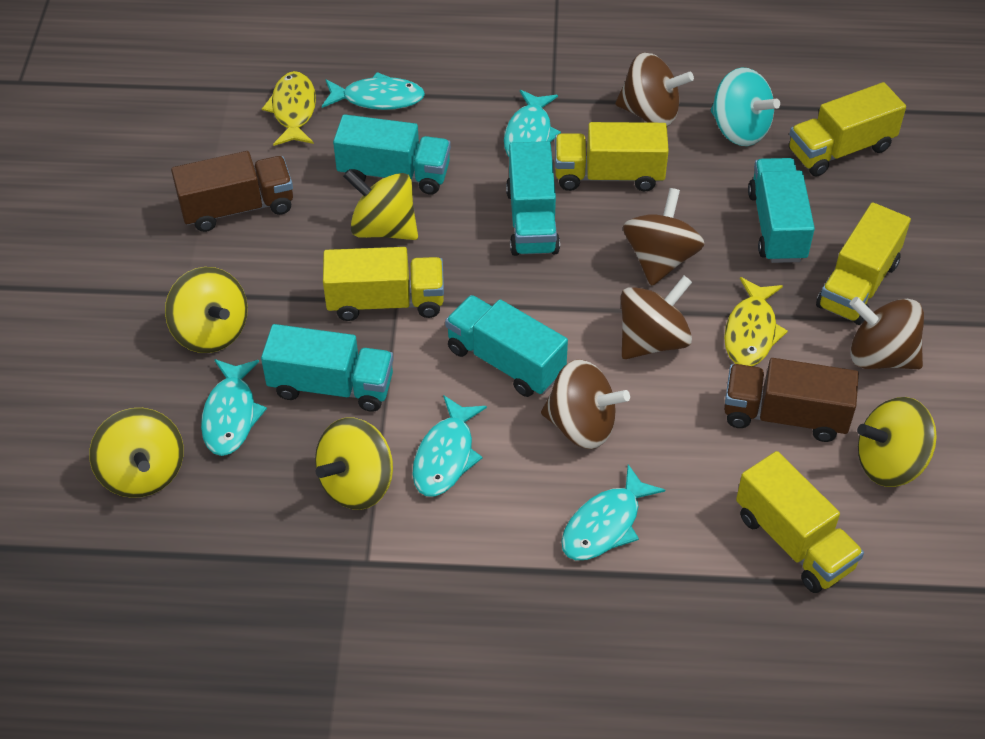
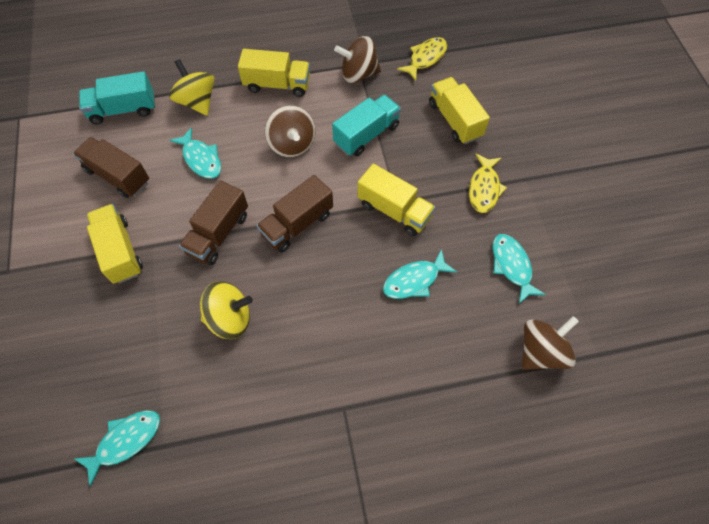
brown spinning top: [541,359,630,449] [615,53,694,126] [621,276,692,359] [623,188,705,286] [849,297,924,369] = 5 -> [265,105,316,157] [334,36,381,83] [522,316,579,370] = 3
brown truck: [171,151,293,232] [724,358,859,442] = 2 -> [73,137,149,198] [179,180,248,265] [257,175,333,253] = 3
turquoise fish: [201,359,267,456] [322,72,425,110] [413,395,487,496] [504,90,561,156] [561,464,665,560] = 5 -> [75,410,160,487] [170,127,221,179] [383,249,457,299] [493,234,546,304] = 4
turquoise spinning top: [711,68,780,146] = 1 -> none = 0
turquoise truck: [261,324,394,412] [333,114,451,194] [445,295,568,397] [506,141,560,256] [748,158,815,263] = 5 -> [79,71,155,125] [332,94,401,156] = 2
yellow spinning top: [89,408,184,498] [165,267,248,353] [315,417,393,510] [343,169,418,240] [857,397,937,487] = 5 -> [169,59,214,116] [200,281,253,339] = 2
yellow truck: [323,247,444,321] [555,122,669,191] [736,451,864,593] [789,82,906,177] [816,202,911,325] = 5 -> [87,204,143,284] [238,49,310,97] [357,164,436,236] [429,77,490,144] = 4

